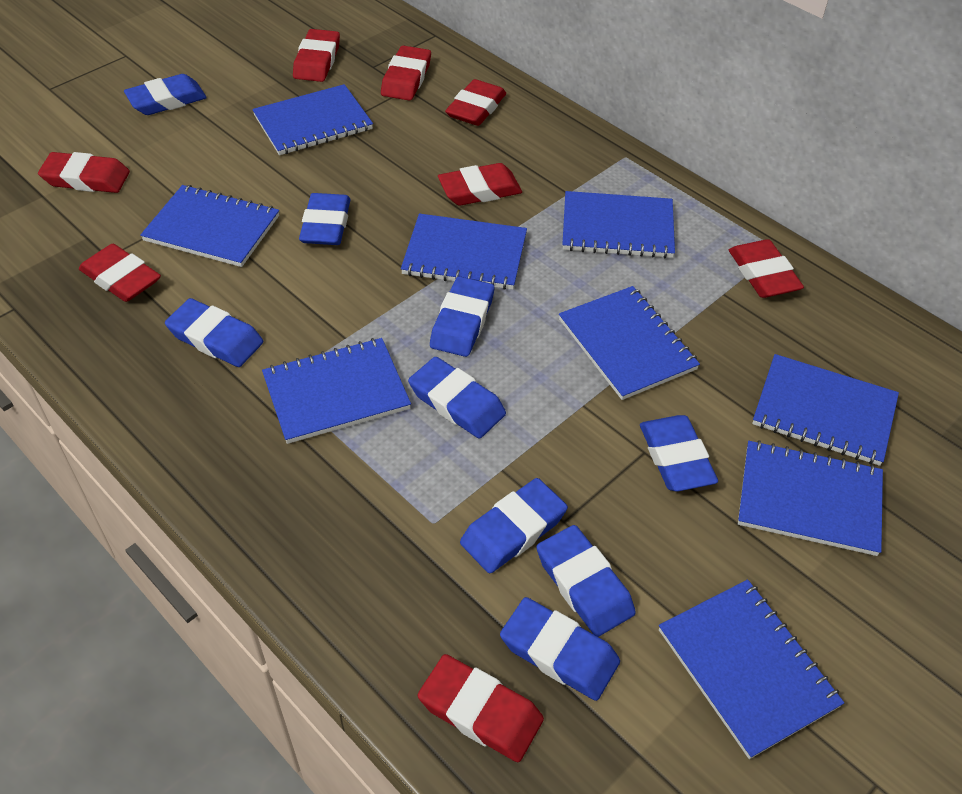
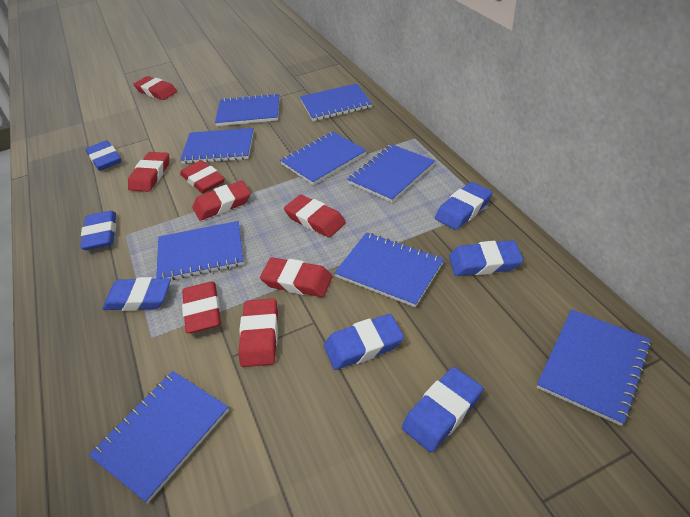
blue eraser: [124,74,207,115] [165,298,263,367] [299,193,350,245] [408,357,506,439] [430,276,494,357] [460,478,568,573] [500,597,620,701] [537,525,636,637] [640,415,718,491] = 9 -> [81,211,116,250] [86,140,121,171] [102,277,171,311] [324,314,404,370] [402,367,483,452] [435,182,493,230] [449,240,523,276] = 7

